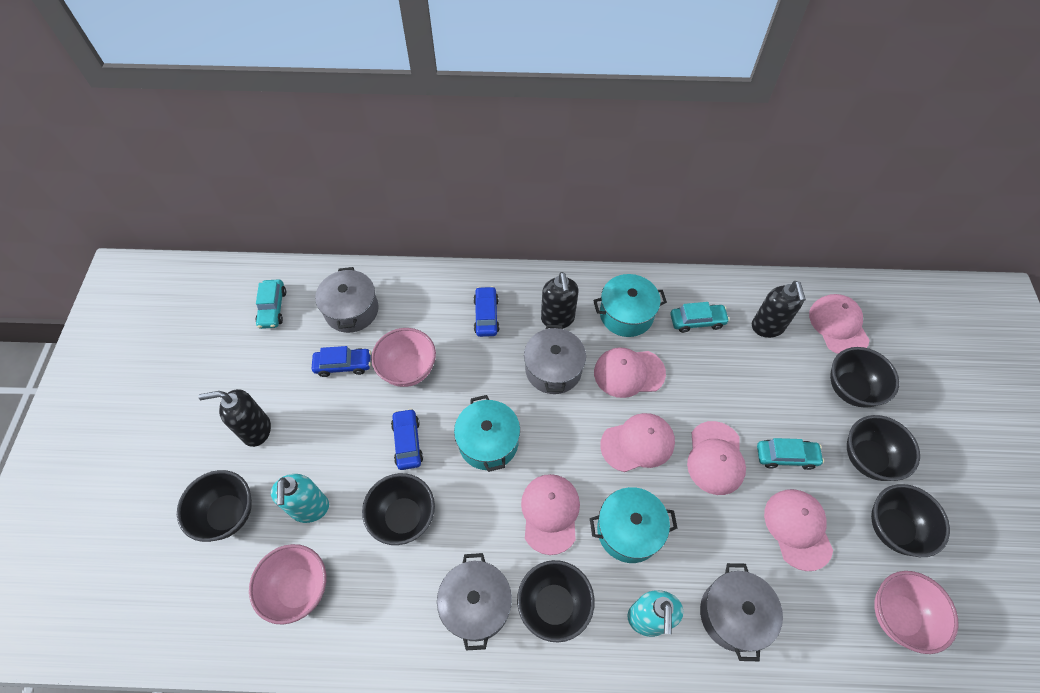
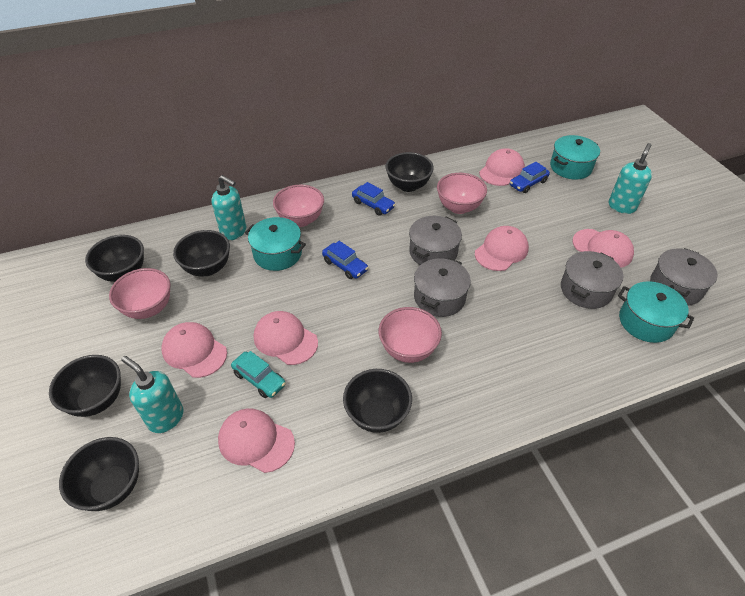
black soap dispenser: [199,389,271,447] [541,272,579,329] [752,281,806,338] = 3 -> none = 0
pink bowl: [249,544,326,625] [371,328,436,387] [874,571,959,654] = 3 -> [109,268,171,319] [273,185,324,227] [379,307,442,363] [437,173,487,214] = 4
turquoise car: [255,279,286,329] [671,302,730,333] [757,438,824,470] = 3 -> [231,351,286,398] = 1
turquoise soap dispenser: [271,474,329,523] [628,590,683,637] = 2 -> [121,356,183,433] [211,175,246,240] [608,143,652,214] = 3

